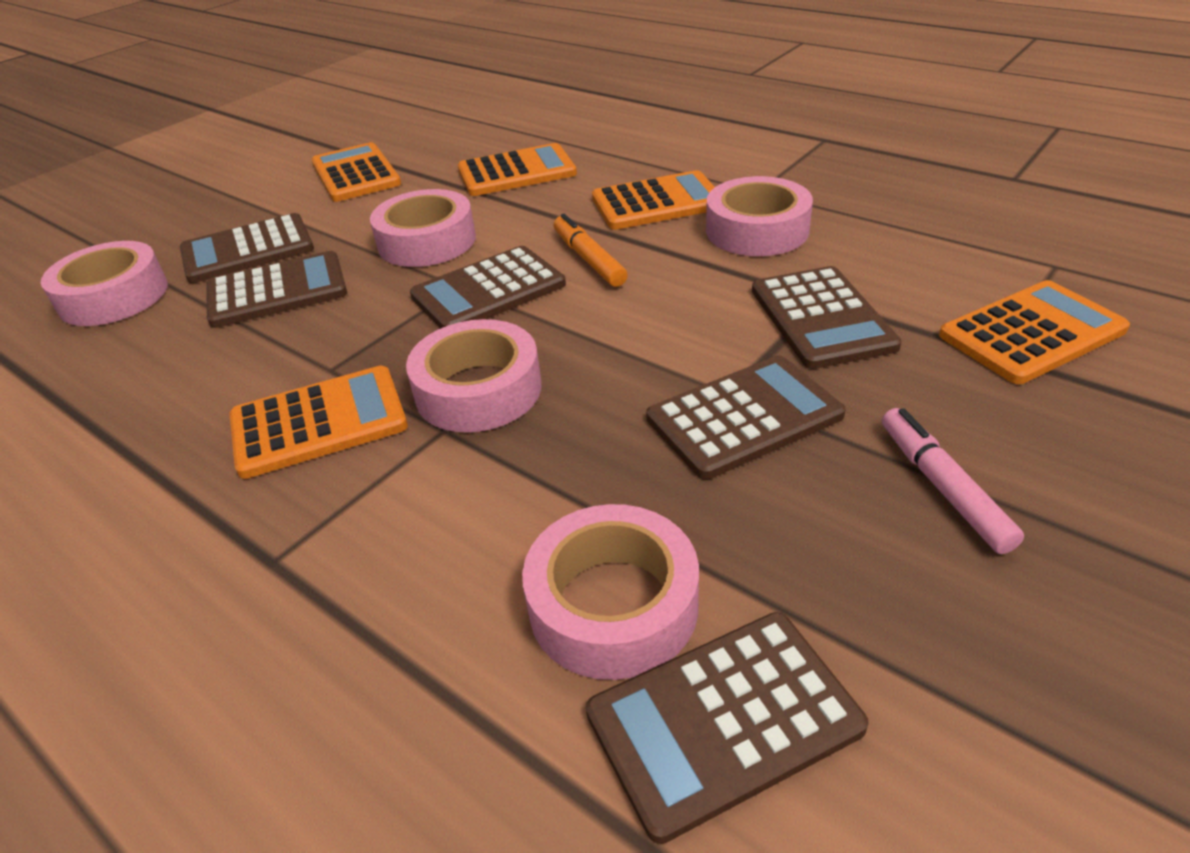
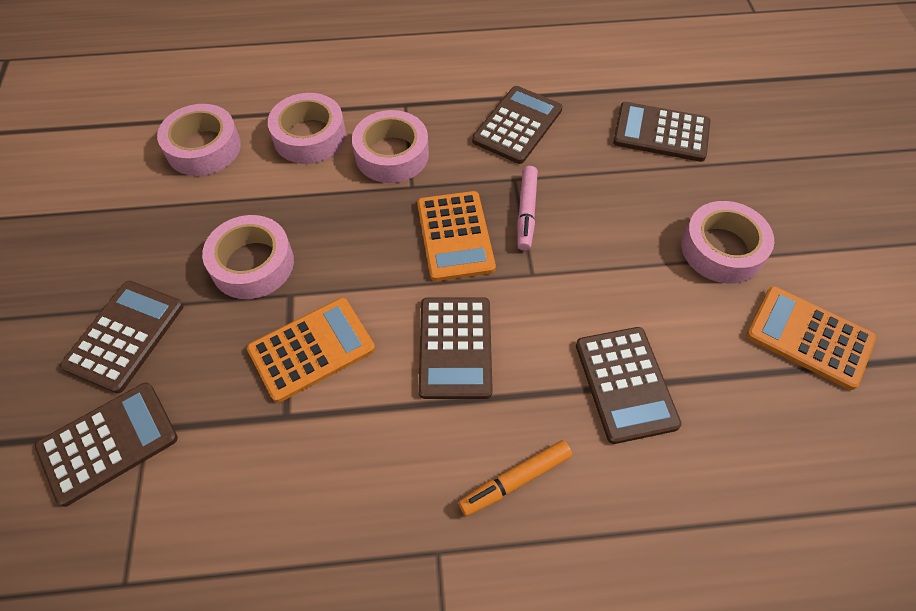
orange calculator: [230,366,408,479] [311,142,401,202] [458,143,577,196] [592,170,715,230] [939,280,1130,384] = 5 -> [247,298,375,403] [417,191,496,281] [746,286,876,390] = 3

